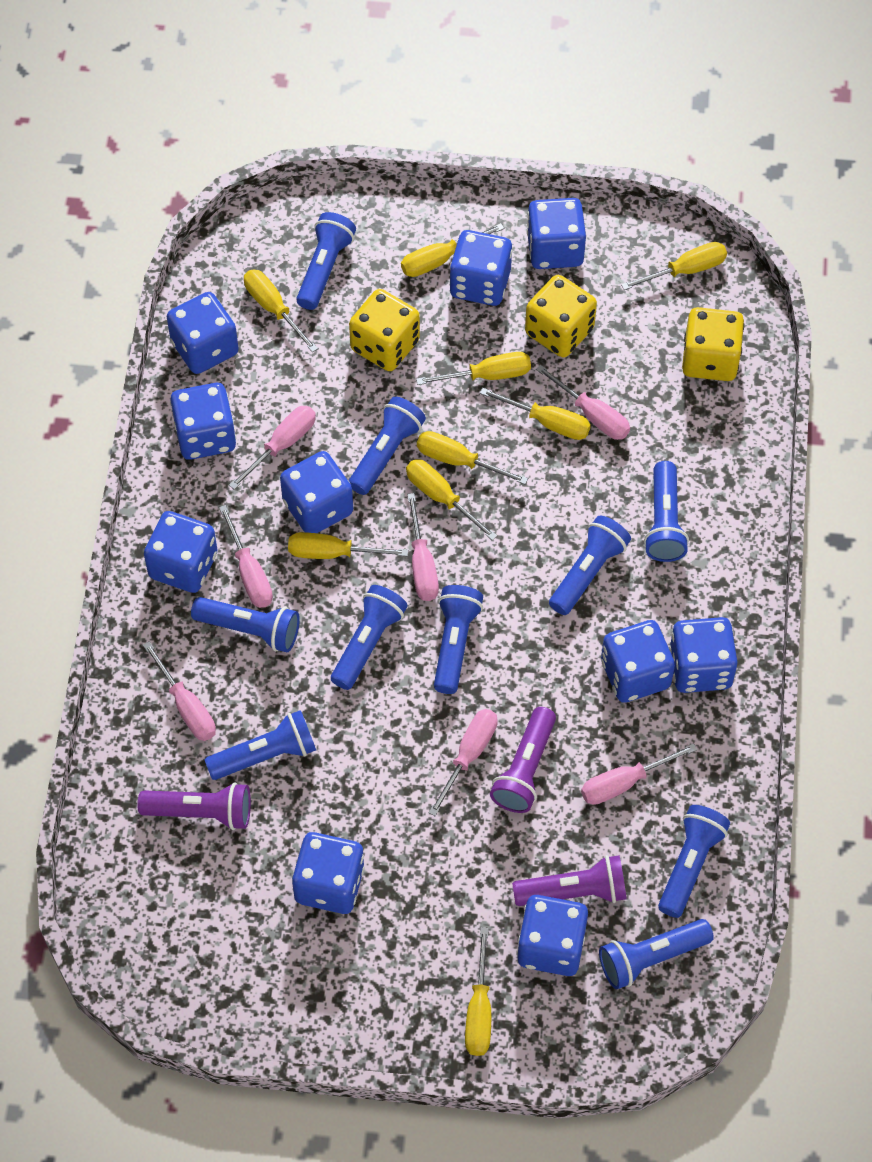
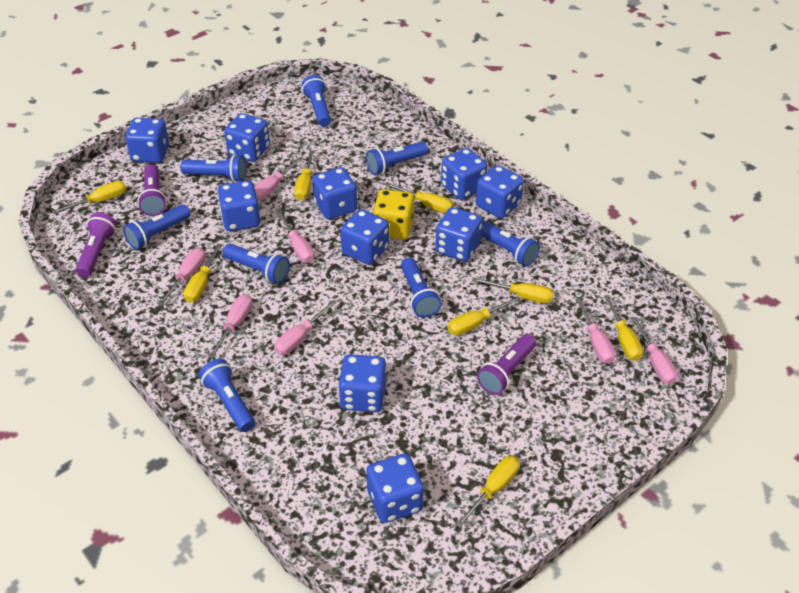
blue flashlight: [191,597,300,652] [204,710,316,780] [297,212,356,310] [331,585,408,690] [349,397,426,495] [434,585,483,694] [549,516,631,615] [599,919,714,989] [644,461,689,562] [658,805,730,918] = 10 -> [123,204,190,250] [180,154,246,182] [199,359,255,432] [223,244,290,284] [302,75,331,127] [366,142,428,175] [401,258,442,318] [481,220,540,267] = 8
yellow dice: [349,289,420,371] [525,275,597,357] [682,307,744,381] = 3 -> [373,189,414,240] = 1
yellow screwdriver: [244,270,318,352] [288,532,408,559] [401,223,504,277] [406,459,497,540] [416,352,531,385] [417,431,528,485] [465,928,491,1056] [480,388,591,440] [621,242,727,290] = 9 -> [52,181,127,214] [184,243,222,303] [294,150,314,201] [385,182,454,213] [448,296,521,336] [455,456,520,528] [472,277,554,303] [604,295,643,361] = 8

